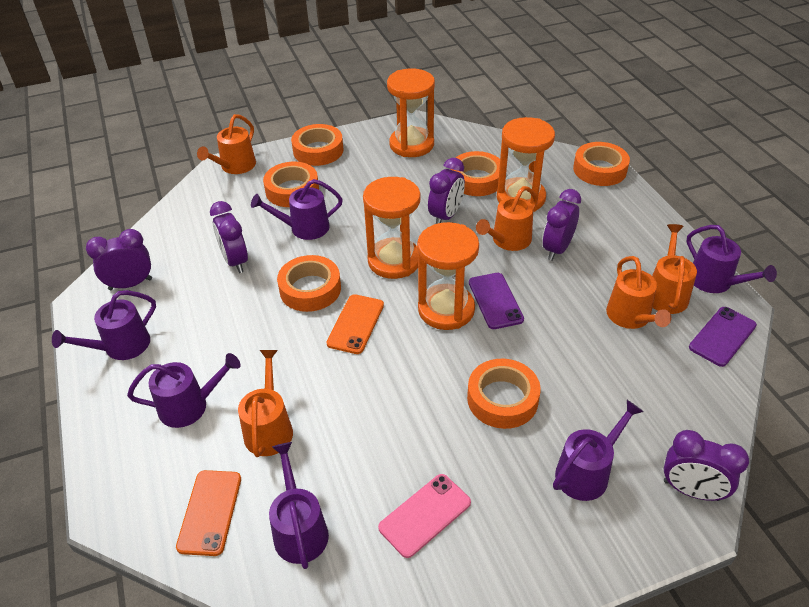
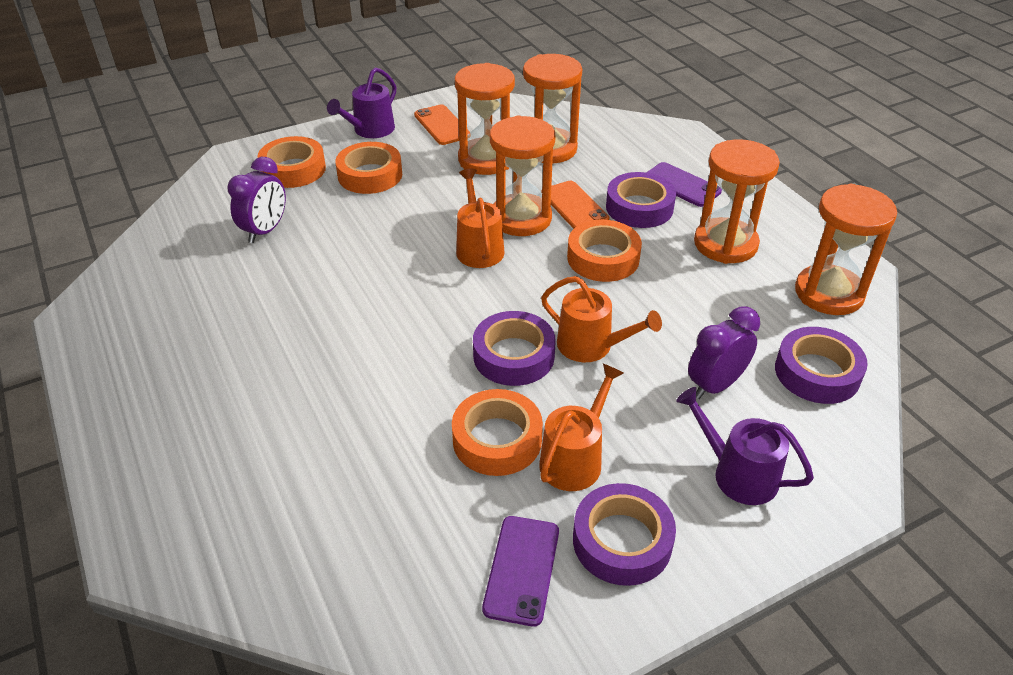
orange hourglass: [363,177,420,279] [387,68,435,157] [417,222,479,330] [497,117,555,212] = 4 -> [455,63,515,175] [490,116,556,236] [523,54,582,163] [694,139,780,264] [795,184,897,315] = 5
orange tape: [263,162,319,207] [277,255,341,312] [291,124,344,166] [450,151,500,196] [467,359,541,429] [573,142,630,186] = 6 -> [257,136,326,188] [335,142,402,194] [452,389,543,476] [567,220,642,282] = 4
orange watering can: [197,114,256,174] [238,350,293,457] [476,186,538,251] [606,256,671,329] [652,224,697,314] = 5 -> [456,168,505,268] [539,363,623,491] [541,276,662,362] = 3
pink phone: [378,474,471,558] = 1 -> none = 0
purple clock: [86,229,152,290] [210,201,248,273] [428,158,465,224] [543,189,581,261] [664,430,749,501] = 5 -> [227,157,286,243] [688,306,760,399] = 2
purple tape: none = 0 -> [473,311,556,386] [573,483,676,586] [606,172,676,228] [775,327,868,404] = 4
purple watering can: [52,290,156,360] [127,353,240,428] [251,179,343,240] [269,442,329,569] [553,400,644,501] [686,225,777,293] = 6 -> [327,68,396,138] [676,387,814,505] = 2

